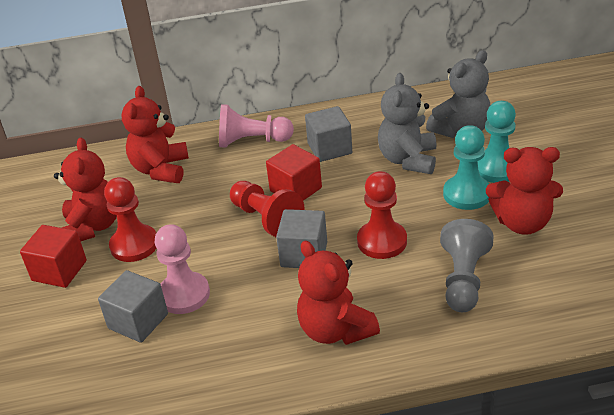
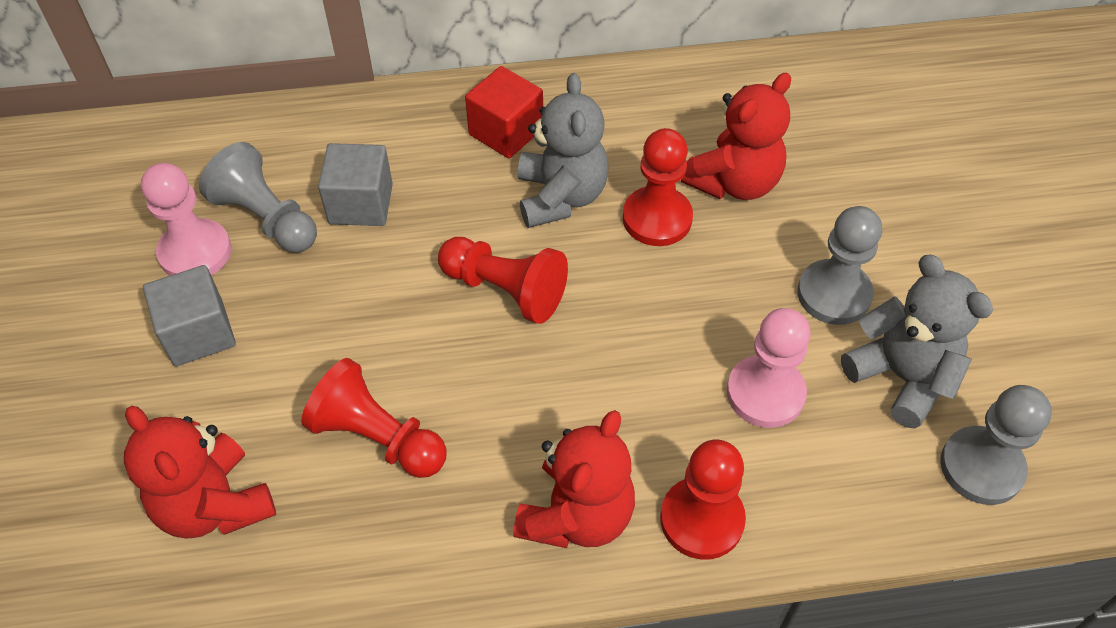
grey cube: [98,270,168,343] [276,209,327,268] [305,106,352,162] = 3 -> [143,265,236,366] [318,143,393,226] = 2
grey pawn: [440,219,494,312] = 1 -> [199,142,317,253] [797,206,882,325] [940,385,1052,505] = 3
red cube: [20,225,87,288] [266,144,322,201] = 2 -> [465,66,543,158] = 1
red pawn: [104,177,157,262] [230,181,304,237] [357,171,407,259] = 3 -> [301,358,447,478] [438,237,568,324] [623,128,693,246] [660,440,746,560] = 4
red teddy bear: [54,138,117,241] [122,86,189,183] [297,241,380,345] [486,147,563,235] = 4 -> [124,406,276,538] [513,410,635,548] [681,73,791,200] = 3
turquoise pawn: [443,125,489,210] [478,101,516,183] = 2 -> none = 0

